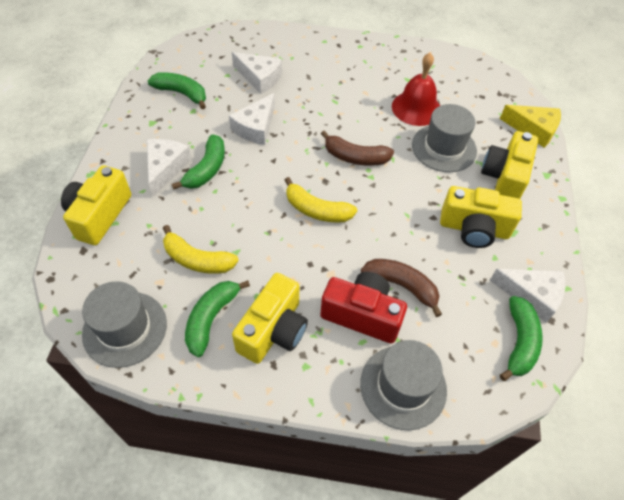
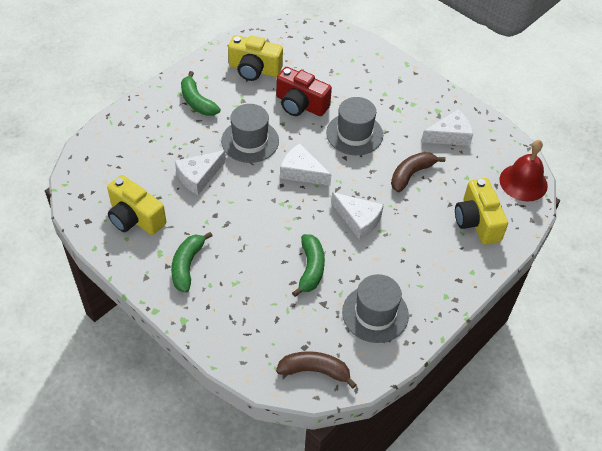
green banana: [147,73,206,109] [172,134,225,189] [185,280,250,357] [500,296,543,381] = 4 -> [171,232,212,293] [181,71,220,116] [292,234,325,297] = 3
yellow banana: [163,225,239,274] [285,177,357,223] = 2 -> none = 0
yellow camera: [61,165,131,245] [232,273,308,364] [440,186,522,248] [481,131,538,199] = 4 -> [107,175,166,235] [228,35,283,81] [455,178,508,245] = 3
yellow cheese: [500,105,561,148] = 1 -> none = 0

